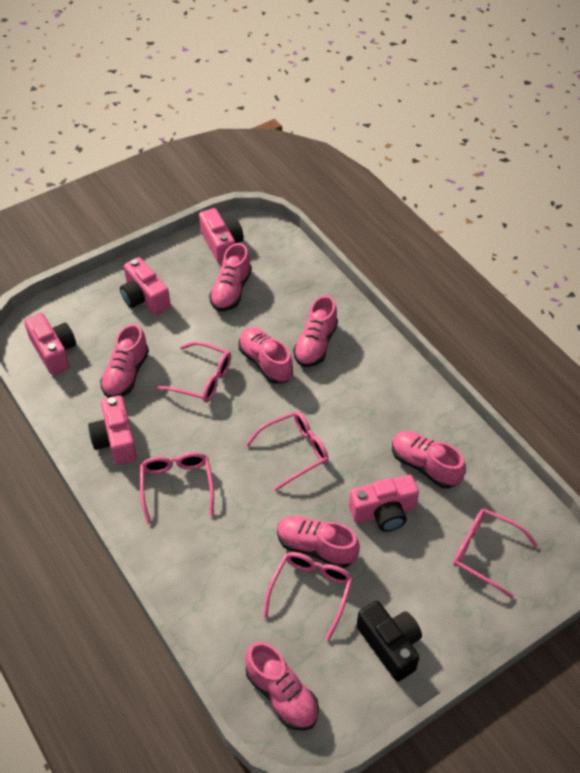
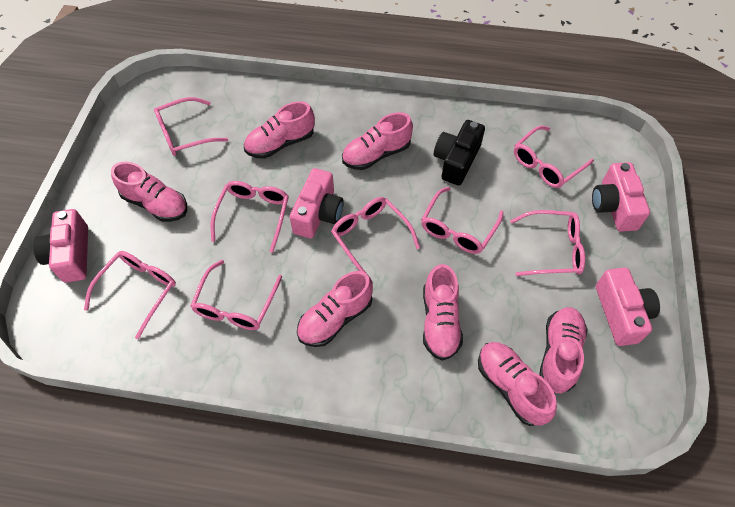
pink camera: [24,313,76,375] [88,395,137,465] [120,257,171,315] [199,208,244,265] [349,475,419,532] = 5 -> [33,209,88,283] [290,168,344,238] [592,162,650,232] [596,268,660,346] = 4
pink glasses: [140,452,214,524] [155,341,231,403] [246,411,329,491] [263,552,353,641] [453,509,538,599] = 5 -> [84,251,176,339] [154,97,228,156] [190,260,282,330] [211,181,289,252] [331,197,420,274] [421,187,503,254] [510,210,585,276] [514,126,594,188] = 8

